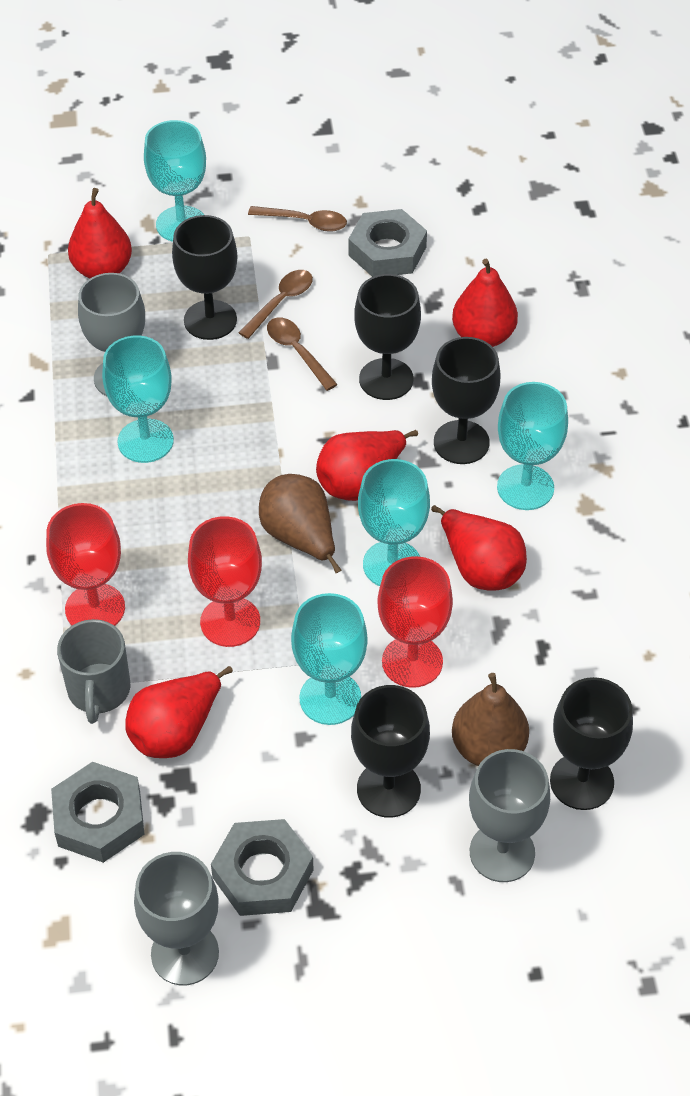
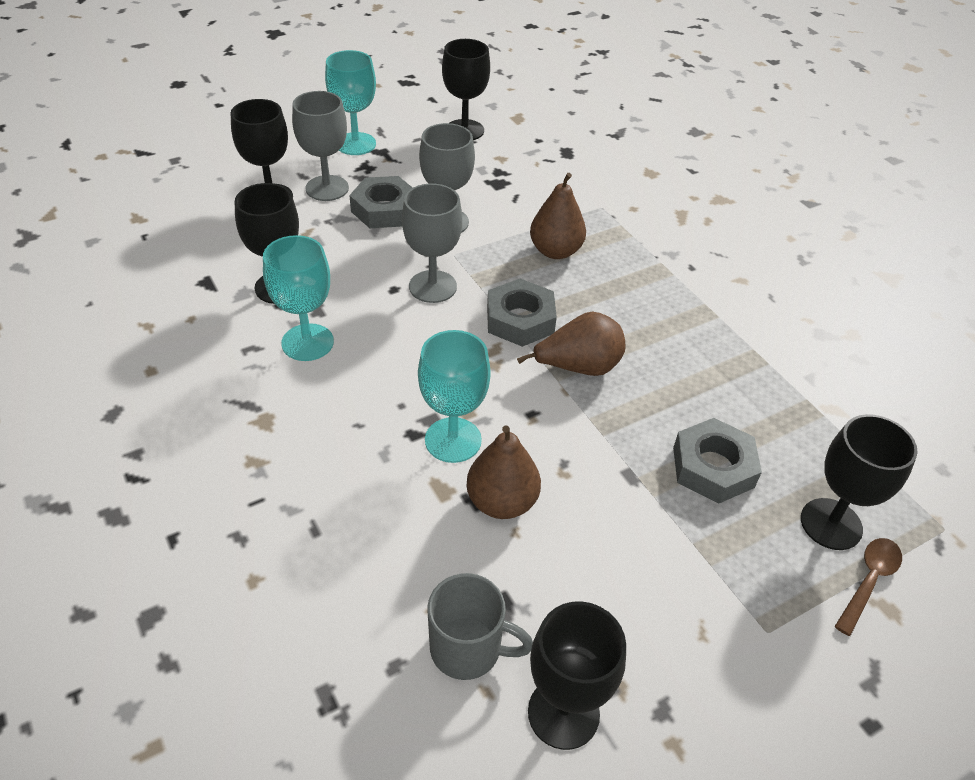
brown pear: [259,474,341,573] [452,673,529,766] = 2 -> [467,426,541,519] [517,312,625,376] [530,173,586,259] = 3
brown spoon: [239,270,313,339] [248,206,347,232] [267,318,338,391] = 3 -> [835,538,902,636] = 1
red goblet: [46,503,125,626] [188,516,262,647] [377,556,453,688] = 3 -> none = 0
red pear: [68,188,132,278] [125,666,233,758] [316,430,418,501] [431,505,527,591] [452,259,518,347] = 5 -> none = 0
turquoise goblet: [102,336,174,463] [144,120,206,242] [291,593,368,725] [358,459,430,586] [497,382,568,510] = 5 -> [263,235,334,361] [325,50,376,155] [418,330,491,463] = 3

